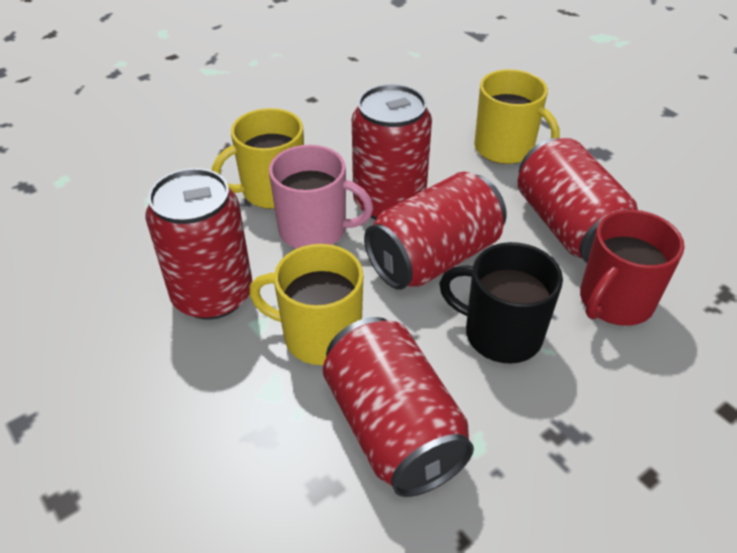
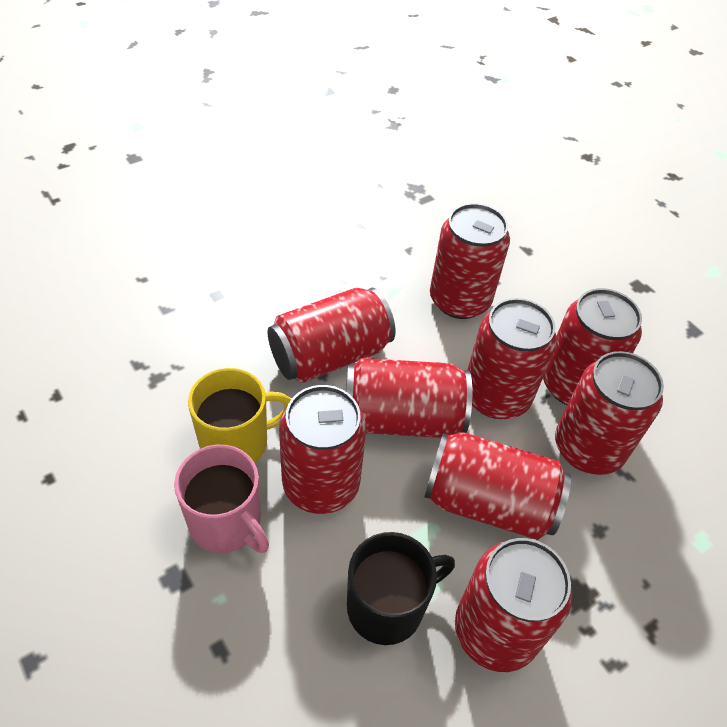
red can: [145,168,252,320] [323,317,474,497] [352,84,432,220] [364,172,507,290] [518,138,638,263] = 5 -> [267,287,396,383] [279,385,366,514] [346,358,472,438] [424,432,571,540] [430,203,510,319] [455,538,572,672] [467,298,557,419] [543,288,642,405] [555,351,664,475] = 9
red mug: [580,210,684,326] = 1 -> none = 0
yellow mug: [212,108,304,209] [249,244,363,365] [474,69,560,164] = 3 -> [188,368,291,463] = 1

